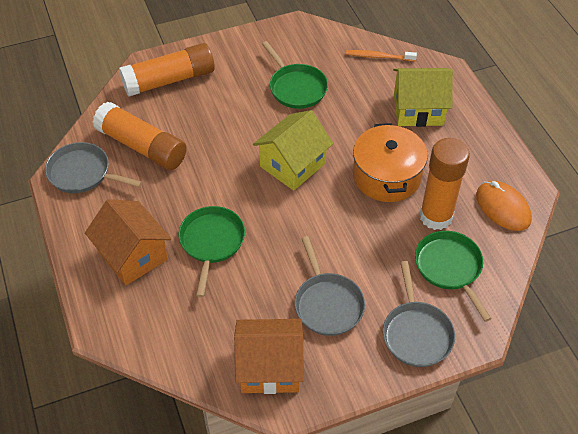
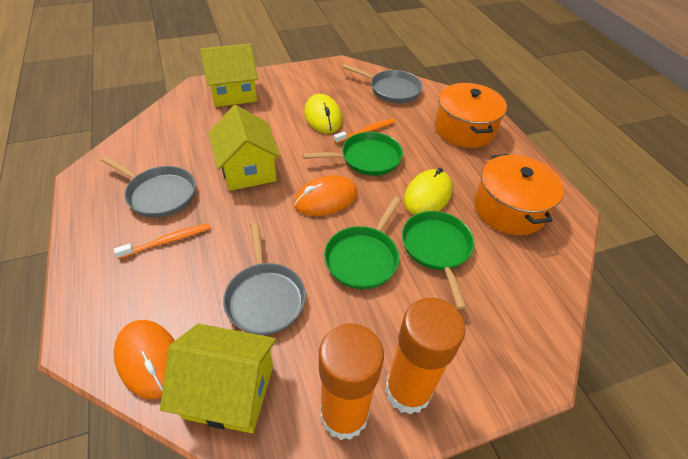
orange glue stick: [93,102,187,170] [119,43,215,97] [420,138,470,230] = 3 -> [319,324,384,440] [385,298,465,415] = 2
orange house: [85,199,171,285] [234,319,304,394] = 2 -> none = 0
orange mouse: [476,181,532,231] = 1 -> [114,320,175,399] [294,175,358,216] = 2
orange pot: [353,123,428,202] = 1 -> [435,83,507,148] [474,154,564,235] = 2
orange toothbrush: [346,50,417,61] = 1 -> [114,223,211,259] [334,119,396,144] = 2
yellow house: [253,110,333,191] [393,68,453,127] = 2 -> [160,324,277,433] [200,43,258,107] [208,105,281,191] = 3
yellow mouse: none = 0 -> [304,94,342,133] [404,168,452,215] = 2

